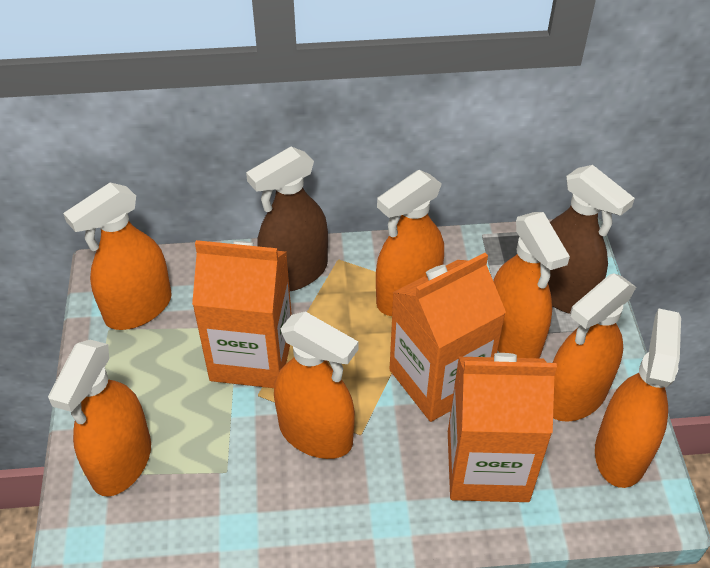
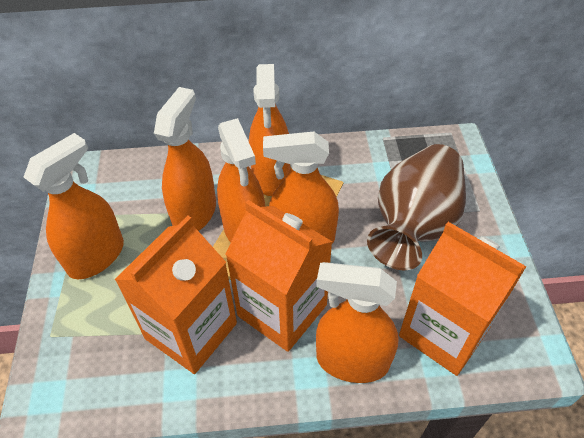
brown spray bottle: [246,147,328,291] [548,165,635,314] = 2 -> none = 0
brown vase: none = 0 -> [367,144,466,270] = 1
orange spray bottle: [48,340,151,496] [63,183,172,330] [274,311,358,459] [376,170,444,316] [493,212,570,358] [553,274,636,422] [595,308,681,488] = 7 -> [24,133,124,279] [154,87,216,231] [217,118,266,243] [249,64,290,196] [263,131,339,244] [316,262,399,383] = 6

